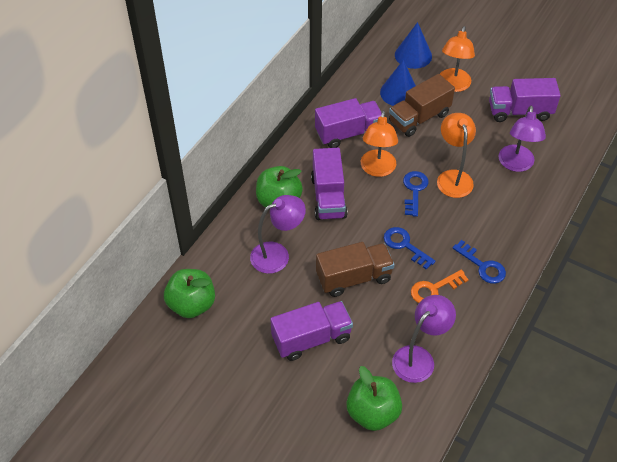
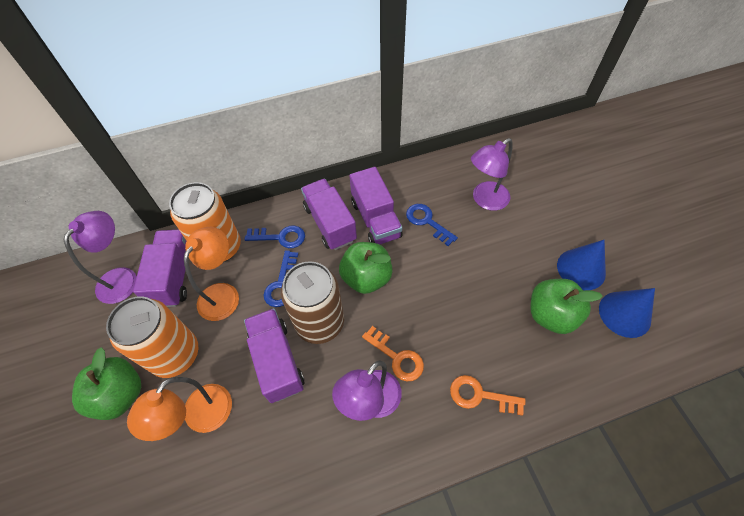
brown can: none = 0 -> [281,261,344,344] = 1
brown truck: [316,242,395,297] [389,74,455,137] = 2 -> none = 0
orange can: none = 0 -> [106,296,198,378] [169,182,241,262] = 2
orange key: [411,270,469,303] = 1 -> [362,326,424,381] [450,375,525,416] = 2
orange lamp: [361,110,398,177] [437,113,476,198] [440,26,475,92] = 3 -> [127,377,232,441] [184,227,239,321] = 2

